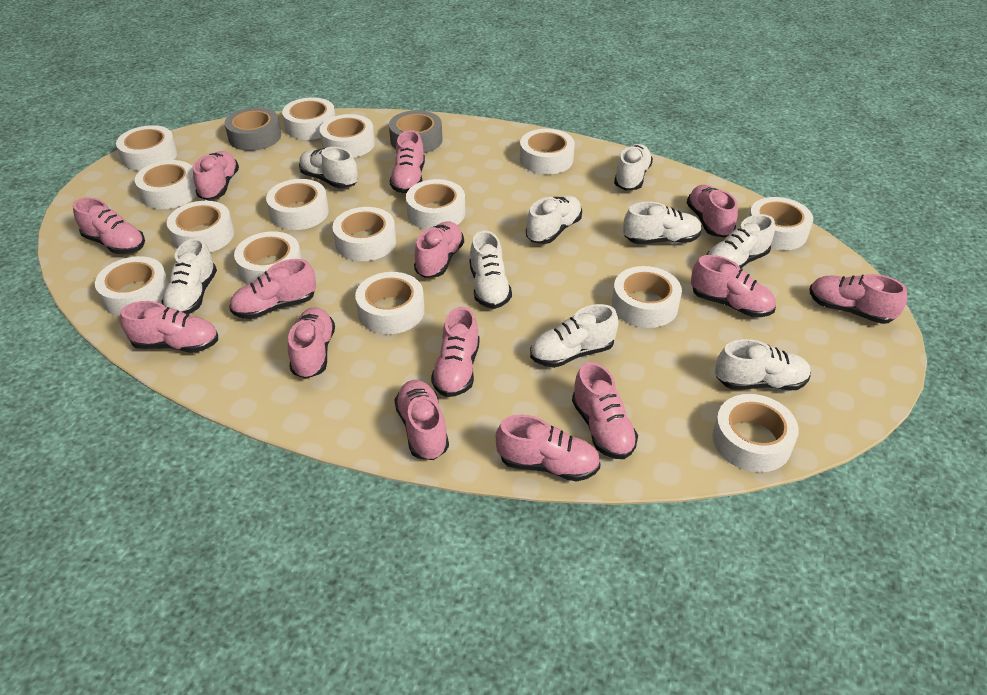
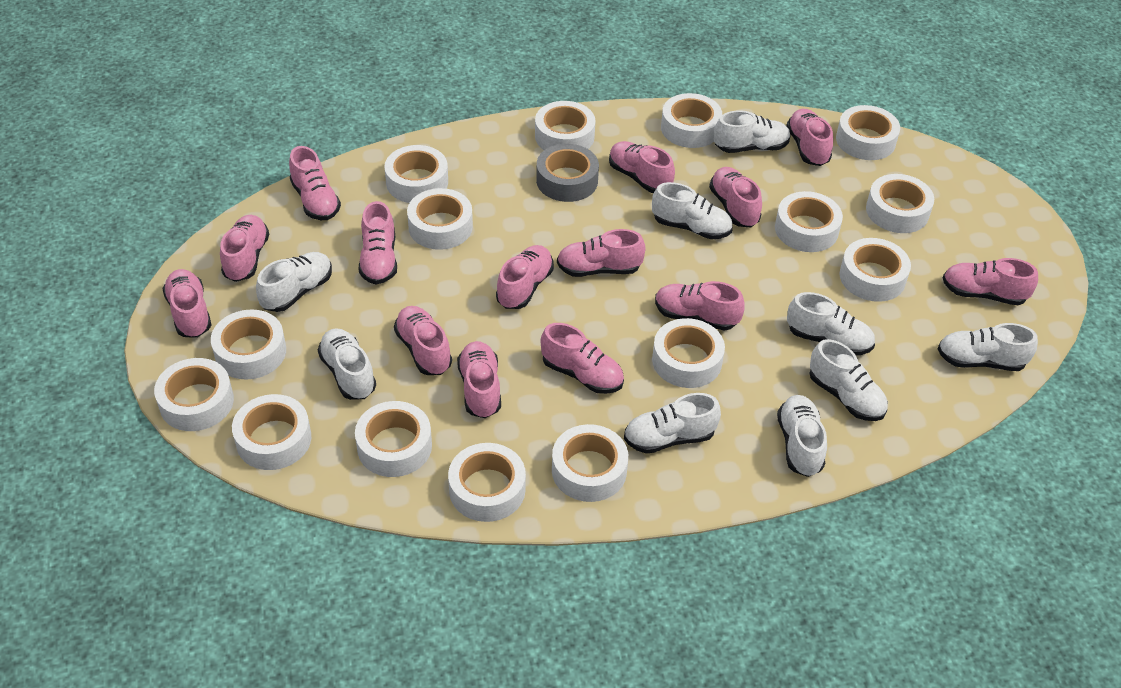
grey tape: [225,107,281,151] [389,110,443,153] = 2 -> [536,144,599,202] = 1

